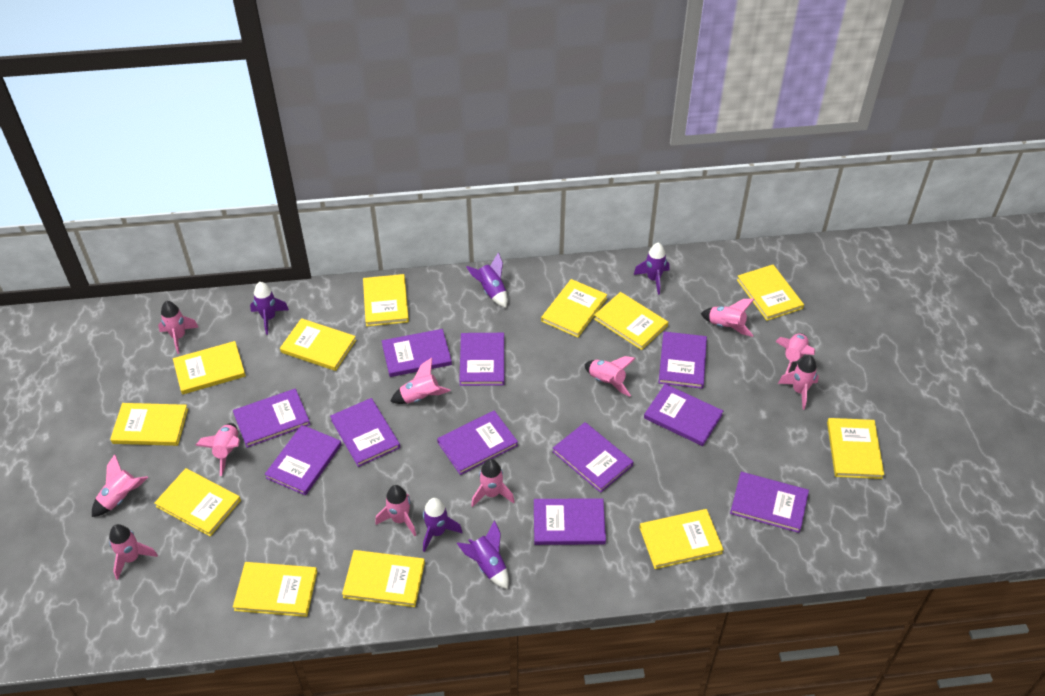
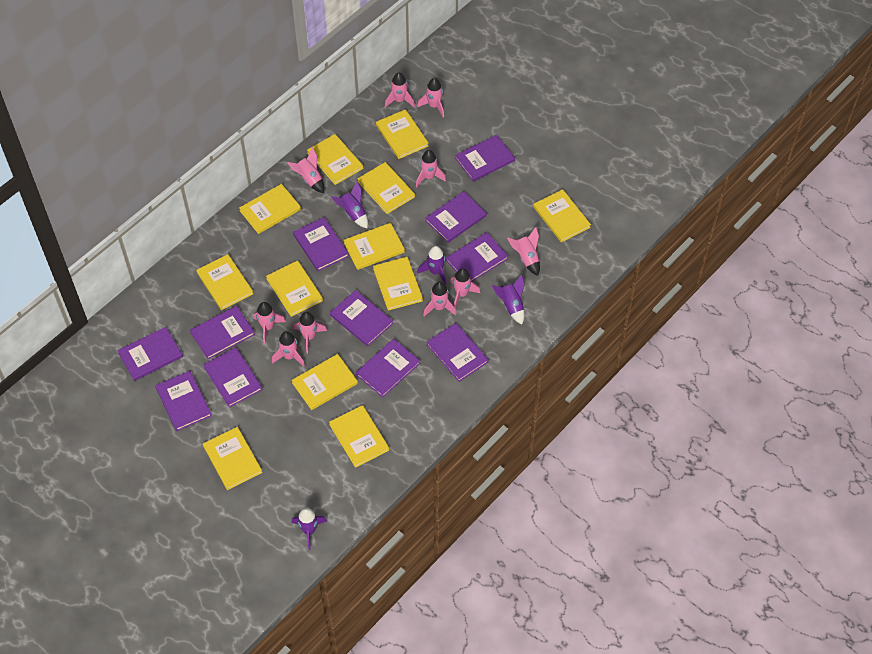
pink rocket: [92,454,148,517] [109,524,158,580] [158,301,199,354] [195,423,240,476] [375,485,416,536] [390,358,450,404] [471,459,515,507] [584,356,636,397] [701,299,755,337] [775,333,815,374] [778,355,819,410] = 11 -> [253,302,286,344] [272,331,305,367] [287,147,325,193] [294,312,327,354] [385,73,415,108] [416,150,446,187] [417,78,444,117] [423,282,456,316] [450,268,480,308] [507,227,540,276] = 10
purple rocket: [250,282,289,335] [423,498,462,552] [457,520,509,589] [466,252,508,308] [634,243,669,295] = 5 -> [291,508,327,550] [331,182,368,228] [417,246,447,285] [492,274,524,324] = 4

